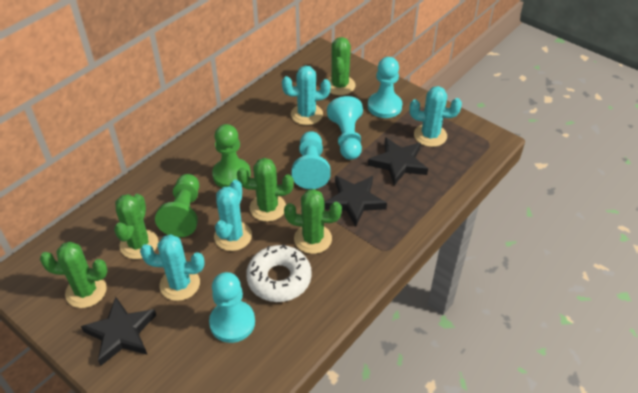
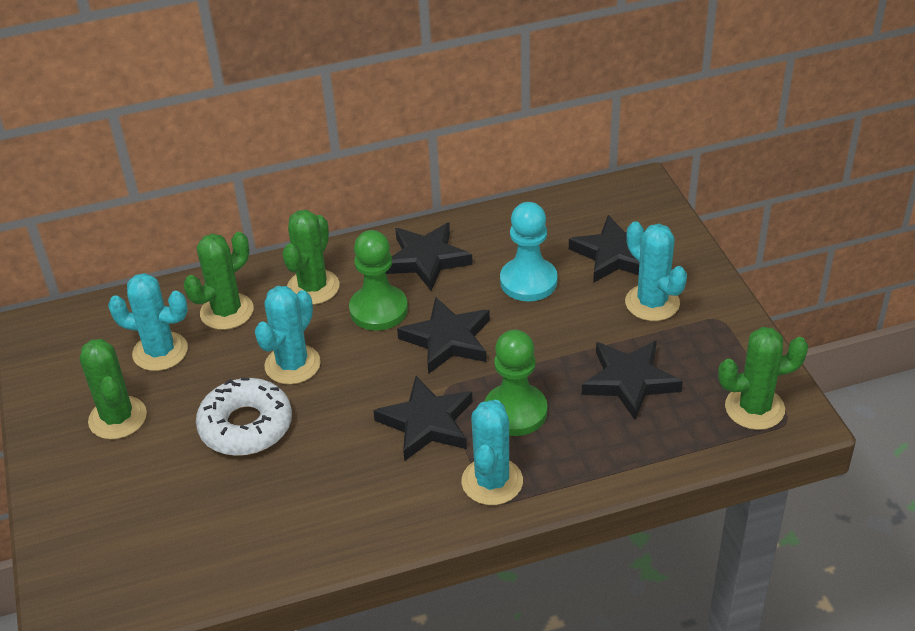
black star: [81,297,156,366] [324,176,387,227] [368,137,428,185] = 3 -> [373,376,473,461] [386,223,473,291] [397,297,490,374] [569,215,645,283] [582,340,683,420] = 5
green cactus: [40,242,108,308] [114,194,158,259] [237,158,294,222] [284,189,342,254] [327,37,355,95] = 5 -> [80,339,147,440] [184,232,254,330] [282,210,339,305] [718,327,808,430] = 4
turquoise pawn: [209,272,255,343] [291,131,331,189] [327,96,363,160] [368,57,402,118] = 4 -> [500,202,558,301] = 1

